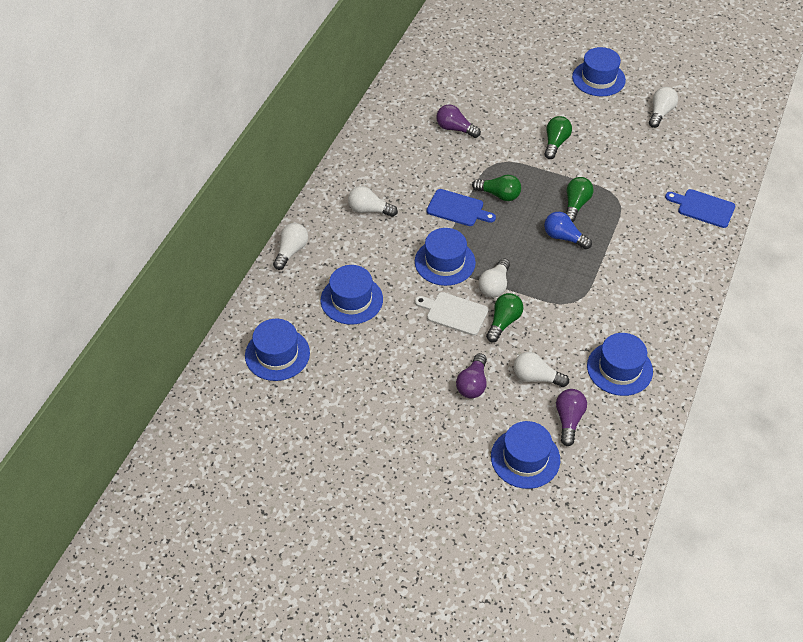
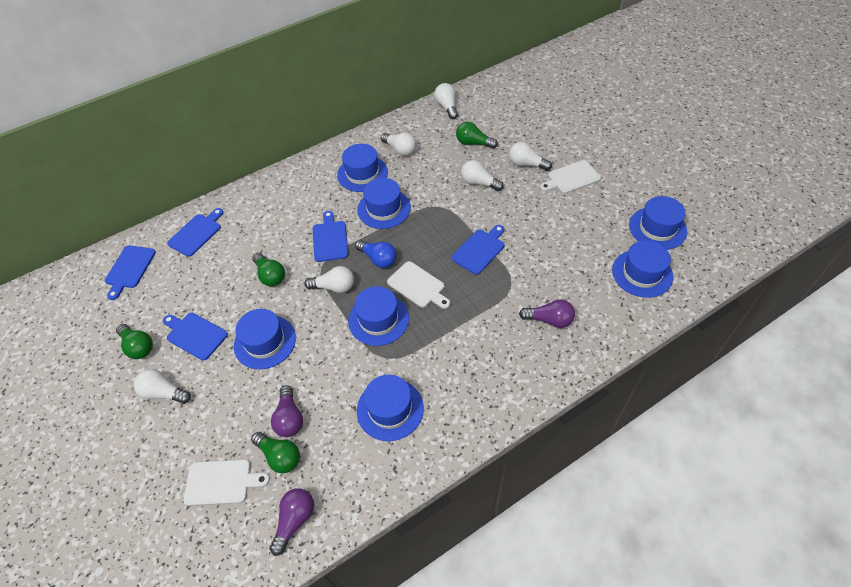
blue cutting board: [427,189,496,226] [665,189,735,228] = 2 -> [105,245,156,300] [163,313,228,361] [167,208,223,257] [313,211,349,262] [451,225,505,275] = 5
blue hat: [245,318,310,381] [321,265,383,325] [415,228,476,286] [491,421,560,489] [572,47,626,96] [587,333,653,396] = 6 -> [234,309,296,369] [337,144,388,192] [348,286,409,346] [357,178,411,229] [357,375,424,441] [612,240,673,298] [629,196,687,250] = 7
white cutting board: [415,292,488,336] = 1 -> [184,459,270,506] [387,261,450,309] [540,160,601,194] = 3
white light bulb: [273,223,308,270] [348,186,398,217] [479,258,510,297] [514,352,569,387] [649,87,678,128] = 5 -> [134,369,191,404] [305,266,354,293] [381,132,416,156] [434,83,458,119] [461,160,504,191] [509,142,552,171] = 6

